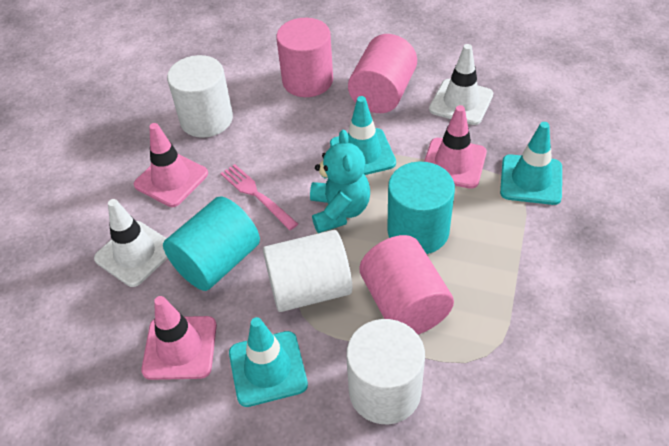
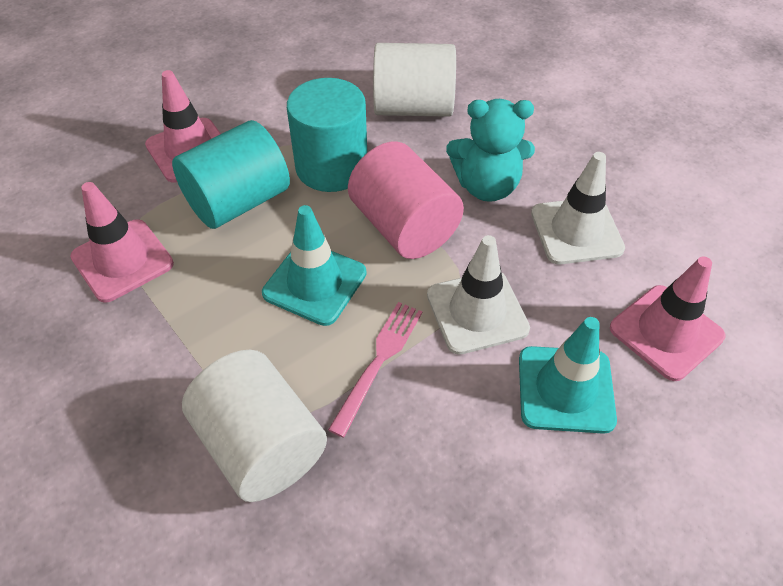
pink cylinder: [276,18,333,97] [348,34,417,113] [360,235,454,334] = 3 -> [348,142,464,259] = 1
turquoise traffic cone: [229,317,308,407] [330,96,396,175] [500,122,562,205] = 3 -> [262,205,367,326] [519,317,617,434] = 2
white cylinder: [167,55,233,138] [263,230,352,312] [346,319,425,424] = 3 -> [182,350,327,502] [373,43,456,117] = 2

